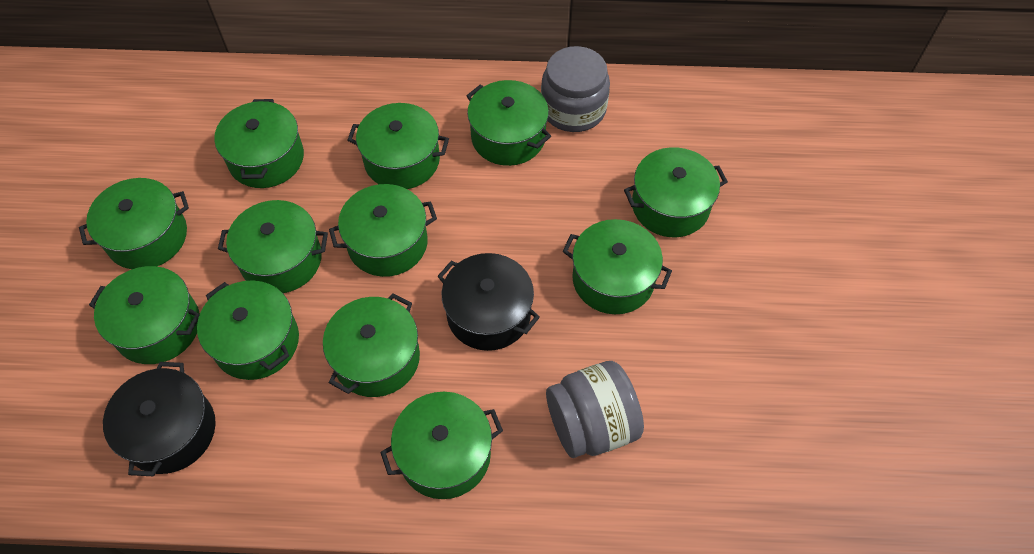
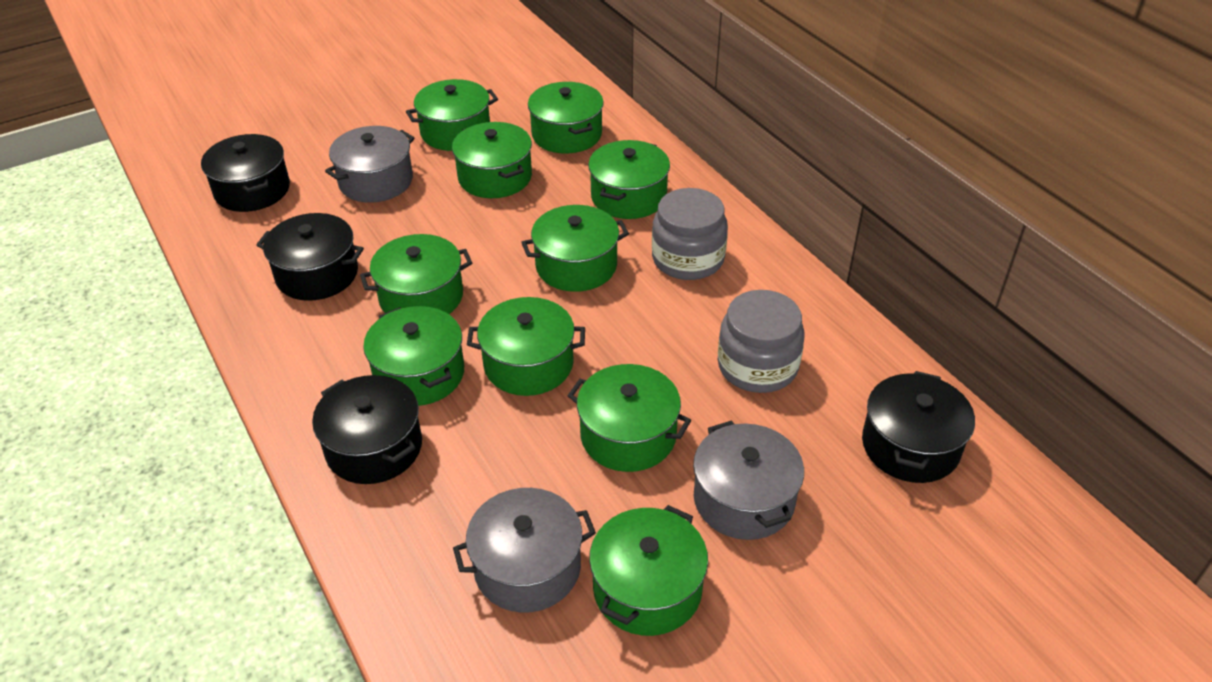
black pot: [103,362,216,477] [437,253,540,351] = 2 -> [201,134,290,212] [256,213,364,301] [312,375,422,484] [862,371,975,483] = 4
green pot: [79,178,189,269] [89,266,200,364] [197,280,299,380] [214,99,304,188] [218,200,328,293] [323,293,420,397] [329,184,437,277] [348,103,449,189] [380,392,503,499] [466,80,551,166] [563,219,672,314] [624,147,728,237] = 12 -> [360,234,472,314] [363,306,464,406] [406,79,498,151] [452,122,532,198] [467,297,585,396] [521,205,629,292] [528,82,604,154] [567,364,691,472] [588,140,670,219] [589,505,708,636] = 10
grey pot: none = 0 -> [325,126,415,203] [453,488,596,613] [693,421,804,540] = 3

